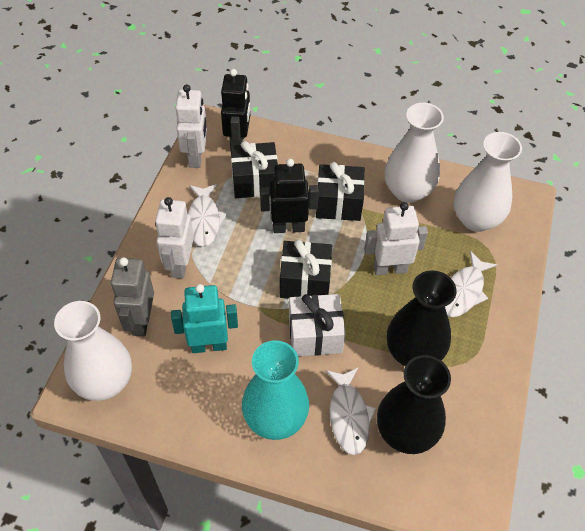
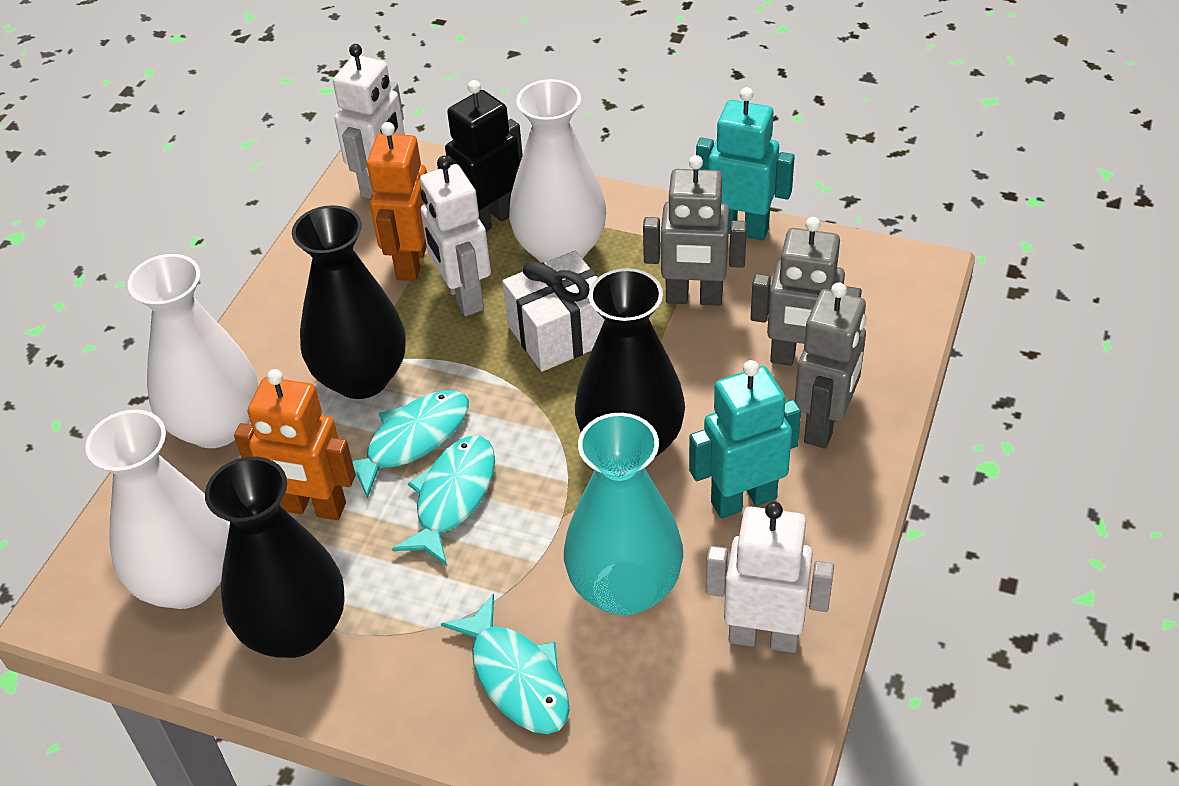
black gift: [230,141,278,198] [280,239,332,298] [316,162,365,221] = 3 -> none = 0
black robot: [221,69,250,151] [260,159,319,233] = 2 -> [437,80,523,232] = 1
black vase: [377,355,451,454] [387,270,457,366] = 2 -> [205,457,345,658] [292,205,406,399] [575,268,685,457] = 3
grey robot: [111,257,154,336] = 1 -> [643,155,747,306] [751,217,862,366] [795,283,866,449] = 3
orange robot: none = 0 -> [234,369,356,520] [367,122,427,281] = 2
turquoise fish: none = 0 -> [352,390,469,498] [392,436,495,566] [441,593,570,734] = 3
turquoise robot: [171,284,238,353] = 1 -> [689,360,801,518] [696,87,795,241] = 2
white fish: [188,184,227,247] [326,368,376,455] [445,251,497,317] = 3 -> none = 0

